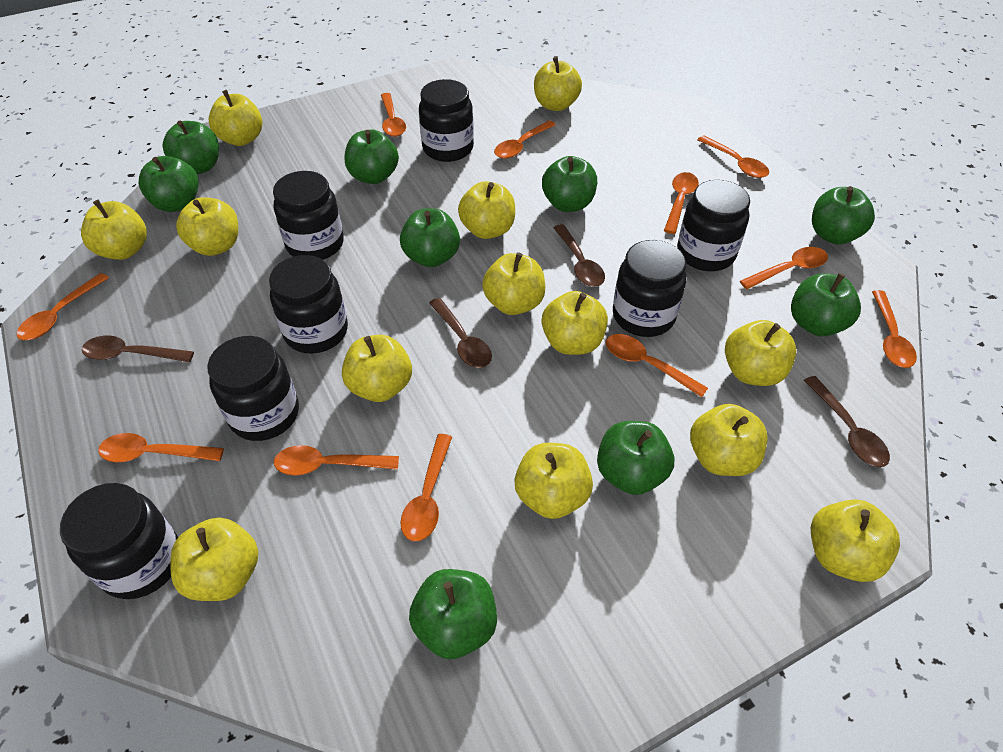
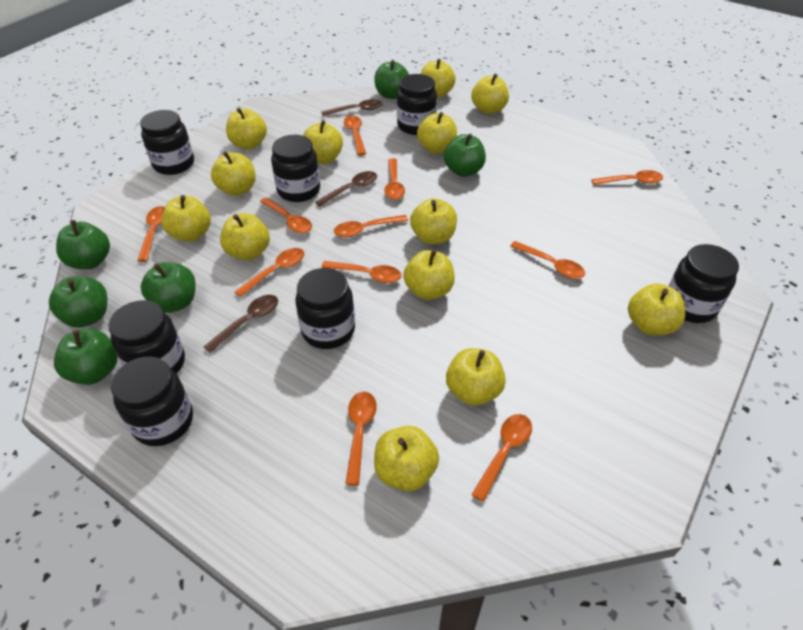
brown spoon: [82,335,194,362] [429,298,492,368] [554,224,605,287] [804,376,890,467] = 4 -> [204,295,278,353] [315,171,377,206] [321,99,383,116] = 3
green apple: [139,156,199,212] [162,121,219,174] [344,129,399,184] [400,208,460,267] [409,569,497,659] [542,156,597,212] [597,421,674,495] [791,273,861,336] [812,186,875,244] = 9 -> [49,276,107,328] [54,329,118,385] [56,220,110,269] [141,262,196,313] [374,60,409,99] [444,133,486,177] = 6

